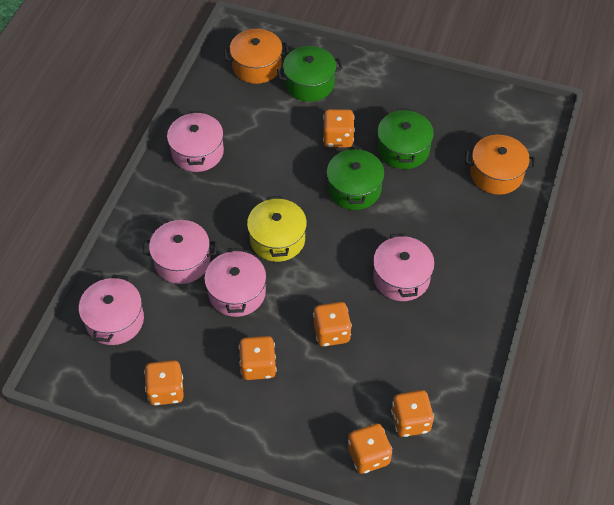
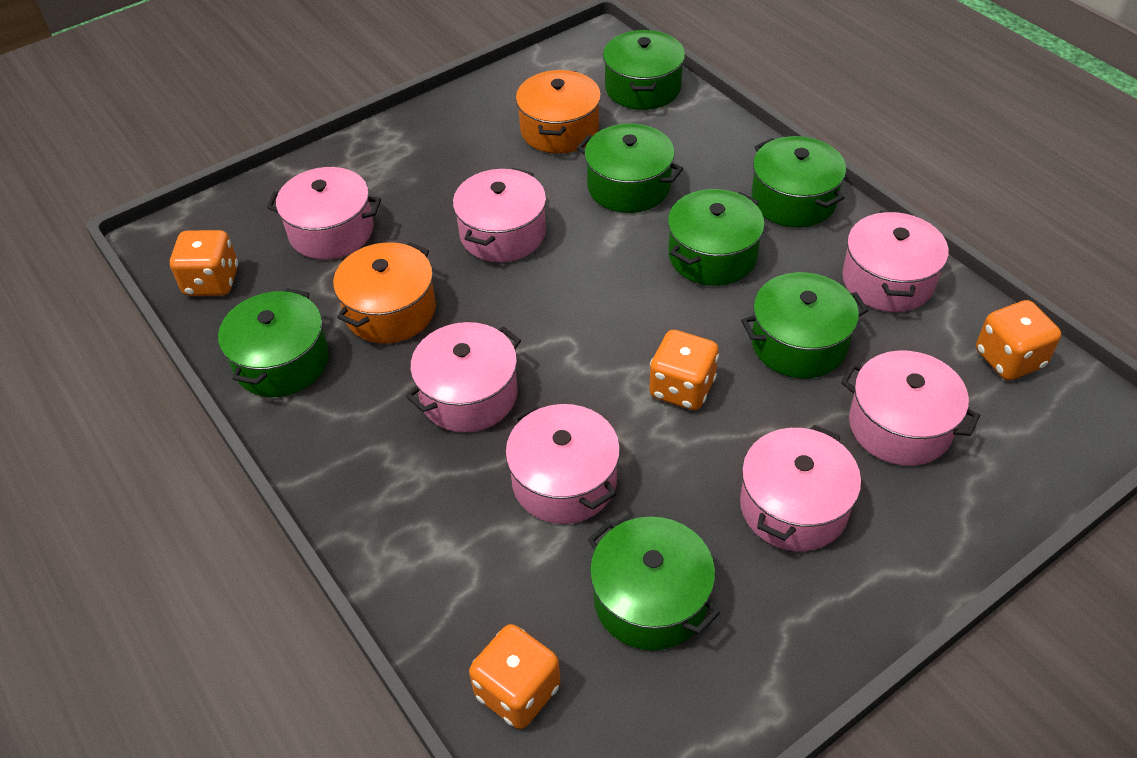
green pot: [276,46,343,102] [327,147,385,210] [377,109,434,169] = 3 -> [218,288,329,397] [577,124,683,213] [588,517,720,650] [603,30,685,110] [668,189,765,286] [741,272,868,378] [751,136,846,228] = 7
orange dice: [144,360,184,406] [239,336,277,380] [313,302,352,347] [323,109,355,147] [348,424,392,474] [391,390,434,437] = 6 -> [170,230,238,296] [469,624,561,729] [649,330,719,410] [976,300,1061,380] = 4
pink pot: [79,275,144,345] [143,220,217,284] [167,111,224,172] [204,248,266,317] [373,233,435,301] = 5 -> [267,167,381,260] [406,322,521,433] [453,168,546,262] [505,404,620,524] [740,425,861,551] [841,350,980,466] [842,210,949,312] = 7
yellow pot: [247,196,307,262] = 1 -> none = 0

